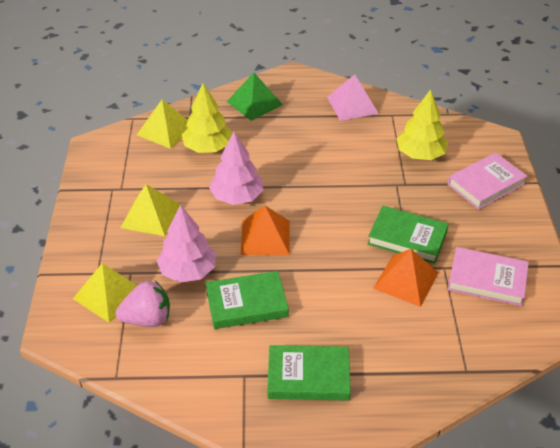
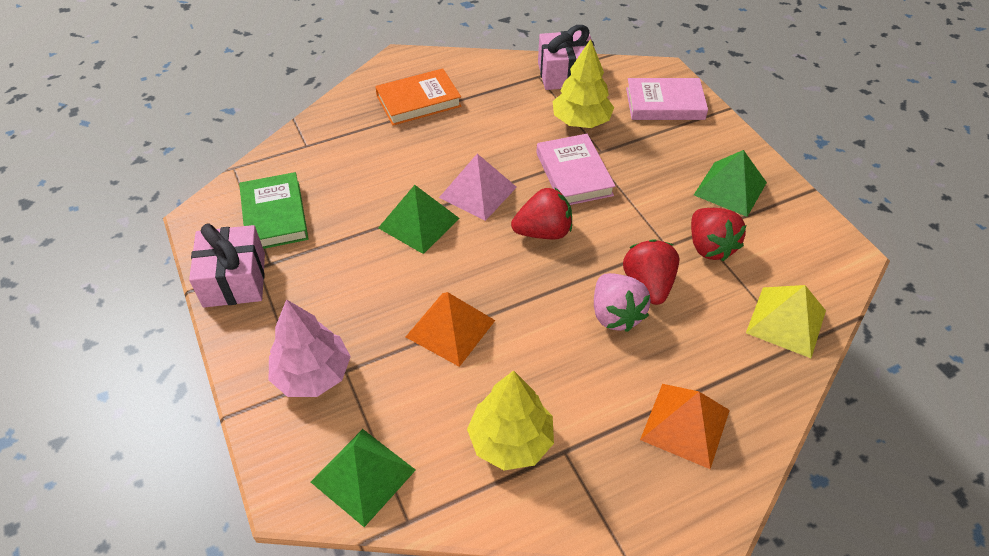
green book: [206,271,289,329] [268,345,351,401] [368,206,449,264] = 3 -> [239,172,309,249] = 1
green pyramid: [227,73,283,121] = 1 -> [311,429,416,527] [378,185,460,254] [694,150,767,217] = 3
orange book: none = 0 -> [375,68,462,126] = 1
pink gift: none = 0 -> [189,223,265,308] [538,25,596,90] = 2
pink tree: [157,205,216,283] [209,132,263,205] = 2 -> [269,299,351,397] = 1
red strawberry: none = 0 -> [511,187,572,239] [623,239,679,305] [691,208,746,261] = 3
yellow pyramid: [73,263,137,323] [120,184,180,236] [137,99,188,149] = 3 -> [746,285,826,358] = 1

